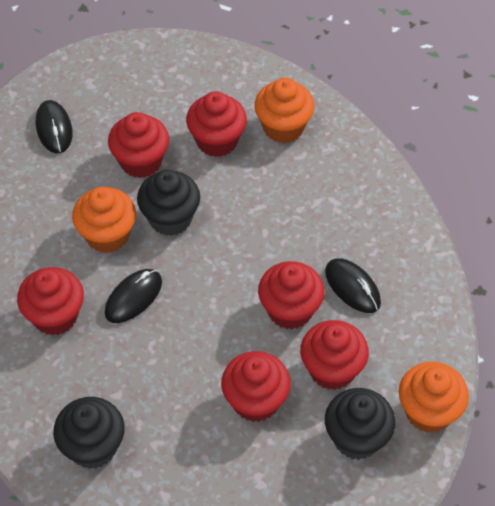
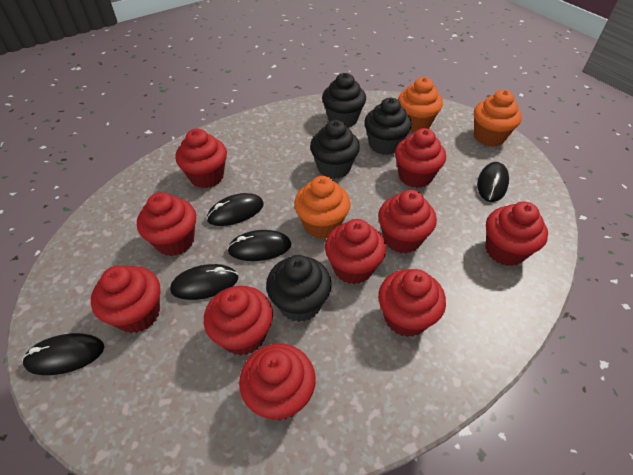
black cupcake: [53,397,125,469] [137,170,200,236] [325,388,395,460] = 3 -> [266,255,332,322] [310,120,360,179] [322,73,366,128] [364,98,412,155] = 4
black mouse: [36,100,73,153] [105,269,162,323] [325,259,381,313] = 3 -> [22,333,104,375] [170,264,239,300] [207,193,264,226] [227,230,291,261] [477,162,509,202] = 5
red cupcake: [17,267,84,335] [108,112,169,178] [186,91,247,157] [221,351,291,422] [258,261,325,329] [300,320,369,390] = 6 -> [91,265,160,333] [137,192,196,256] [175,129,227,188] [204,286,273,356] [239,343,316,421] [325,219,386,284] [378,190,437,253] [378,269,446,337] [395,128,446,188] [486,202,548,266] = 10

